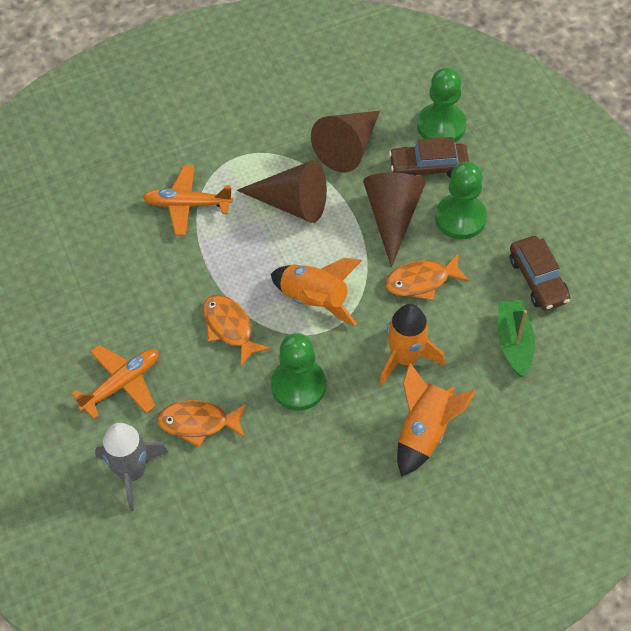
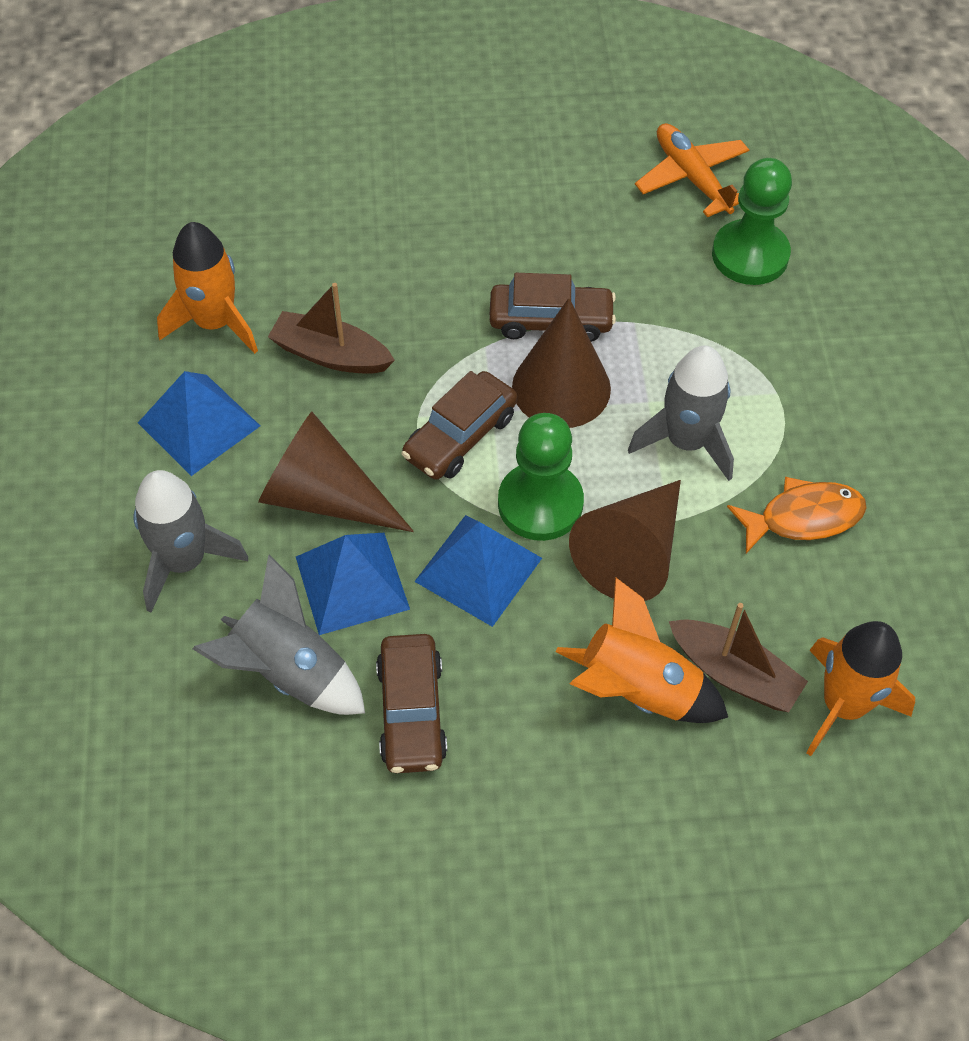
blue pyramid: none = 0 -> [138,371,260,476] [296,533,410,635] [414,515,542,627] = 3
brown boat: none = 0 -> [268,283,395,374] [669,603,808,712] = 2
brown car: [389,137,469,178] [510,236,570,310] = 2 -> [376,634,447,773] [401,371,517,480] [489,273,616,342] = 3
green boat: [498,300,535,377] = 1 -> none = 0
green pawn: [271,333,326,411] [417,68,466,142] [435,162,487,239] = 3 -> [498,413,584,541] [712,158,792,285] = 2
grey rocket: [95,423,169,511] = 1 -> [134,470,248,612] [193,554,365,715] [628,346,734,481] = 3
orange fish: [157,400,247,447] [203,295,270,366] [385,254,470,300] = 3 -> [727,477,867,553] = 1
orange plane: [71,345,159,419] [143,165,233,235] = 2 -> [635,123,749,217] = 1

